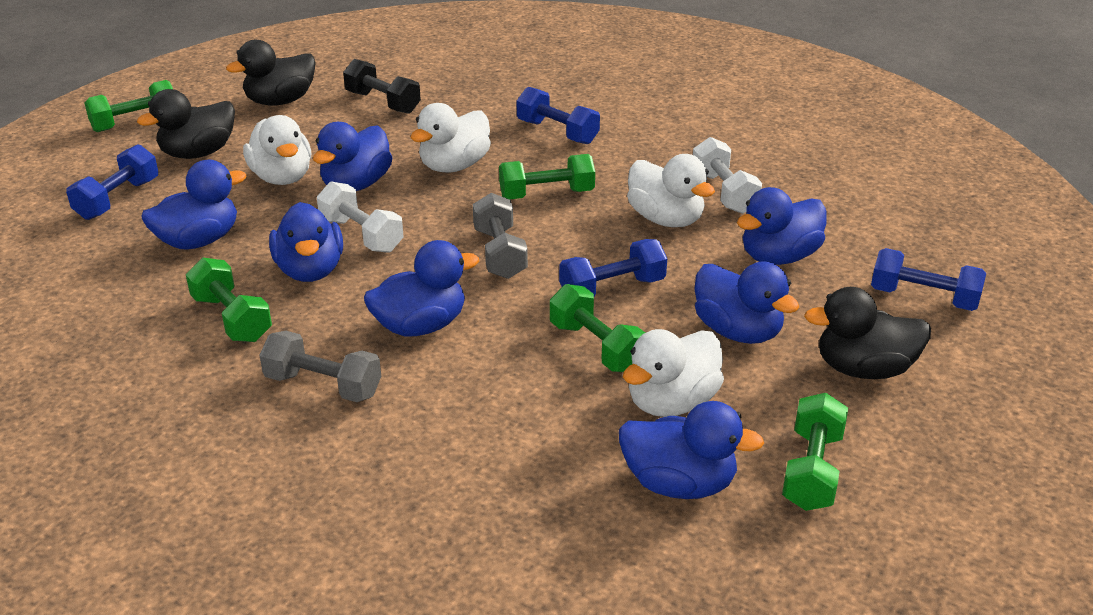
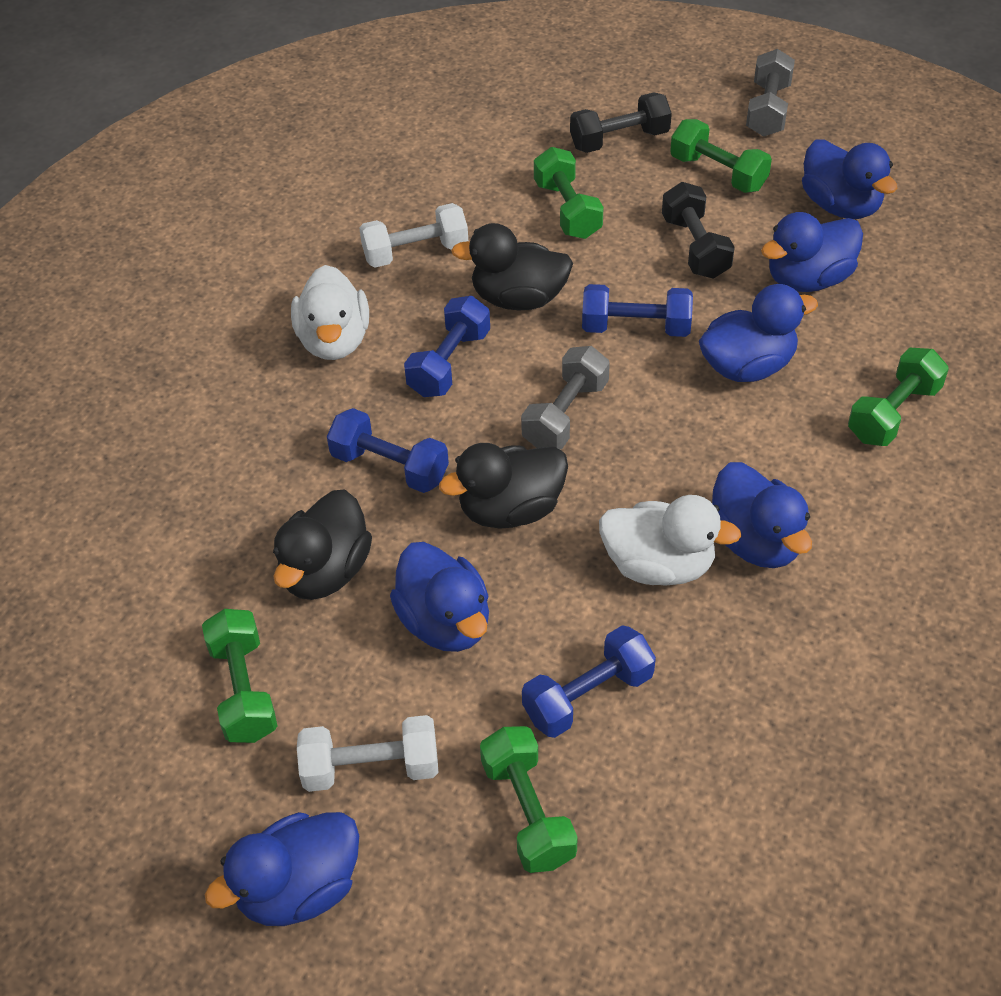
black dumbbell: [343,59,421,114] = 1 -> [570,92,672,153] [662,182,735,279] = 2
blue duck: [142,160,246,250] [269,202,343,282] [313,122,392,191] [364,240,479,337] [619,401,764,499] [695,262,799,344] [737,187,826,265] = 7 -> [205,812,359,926] [390,542,489,652] [699,284,818,382] [712,462,812,568] [761,212,863,292] [802,139,898,219] = 6
white duck: [243,115,311,185] [410,103,491,173] [623,329,724,417] [627,154,715,227] = 4 -> [291,265,369,360] [599,495,741,586] = 2

